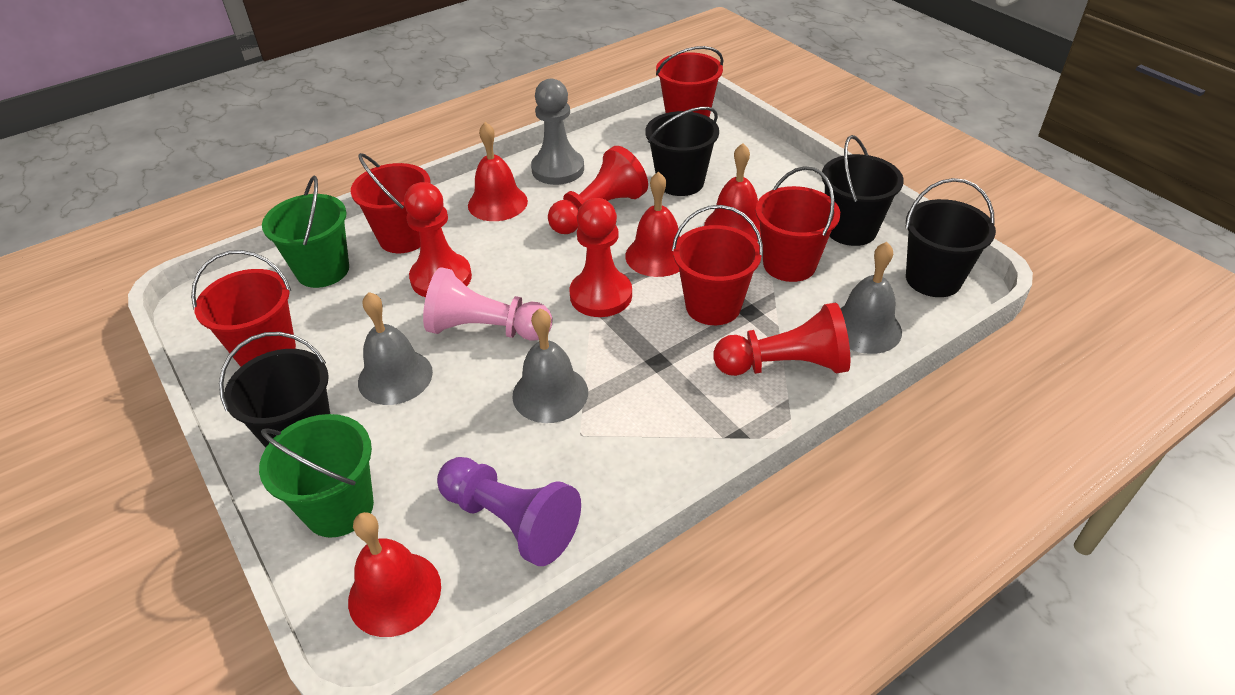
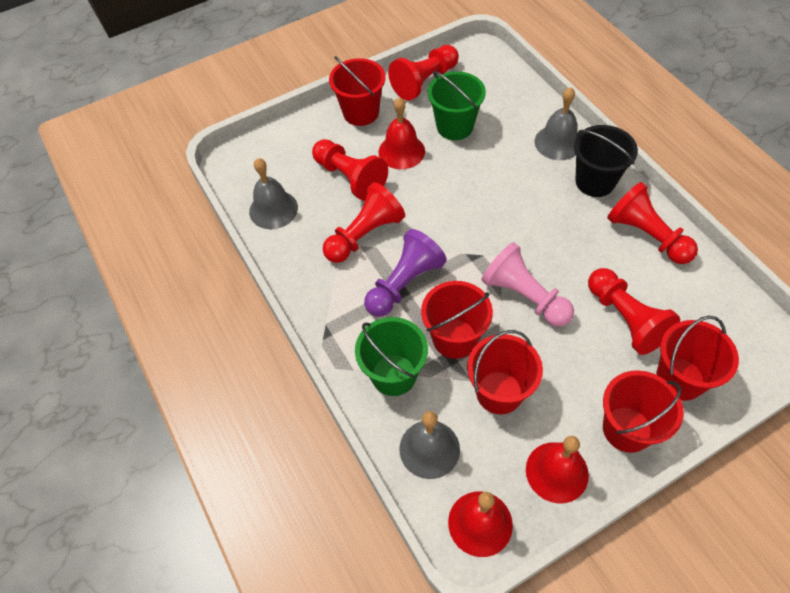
black bucket: [219,332,330,448] [645,107,719,196] [822,135,904,246] [905,178,996,297] = 4 -> [574,125,638,197] = 1
grey pawn: [531,79,584,185] = 1 -> none = 0
red bell: [348,512,441,637] [468,122,528,221] [625,172,680,277] [704,143,761,242] = 4 -> [379,97,425,169] [448,492,513,557] [526,436,589,503] = 3
red pawn: [404,182,472,297] [548,146,648,234] [569,198,632,317] [714,303,850,376] = 4 -> [312,139,388,201] [323,182,405,263] [388,45,459,101] [588,268,680,355] [607,182,698,264] = 5

